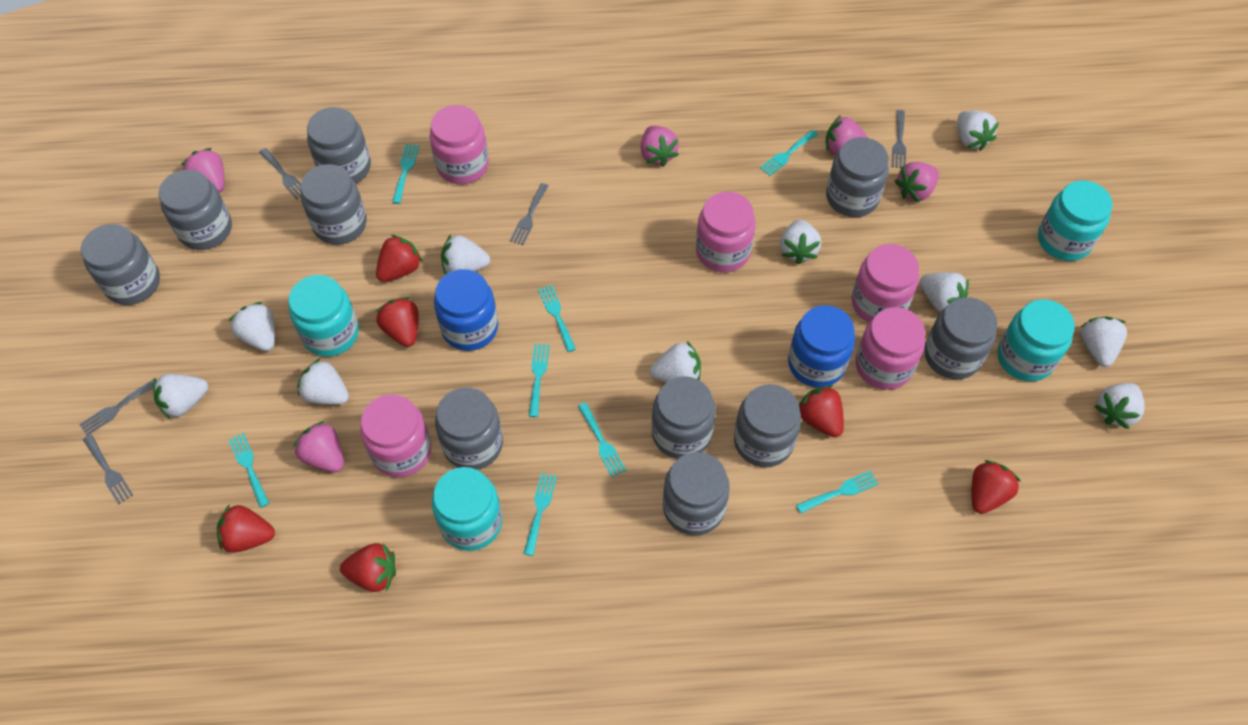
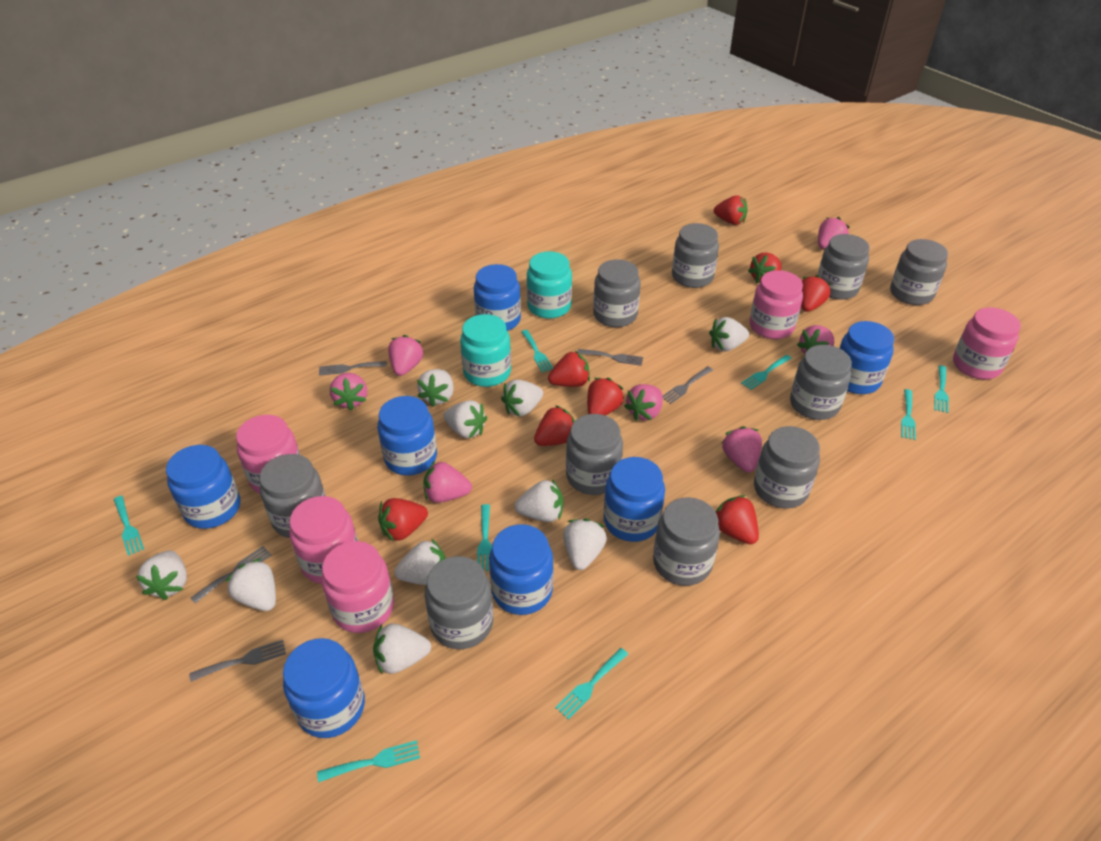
blue jar: [434,269,498,351] [788,305,855,388] = 2 -> [166,445,240,529] [283,638,365,738] [377,396,437,476] [474,264,521,331] [489,524,553,615] [604,457,665,542] [840,321,894,394] = 7
pink strawberry: [181,148,225,193] [293,421,344,472] [641,126,679,167] [826,115,868,155] [895,162,939,202] = 5 -> [330,373,367,411] [388,335,424,376] [423,461,472,503] [624,384,663,421] [722,426,762,473] [797,325,834,354] [818,217,850,249] = 7
red strawberry: [217,504,275,553] [340,543,396,592] [376,235,423,282] [376,297,419,347] [799,385,844,437] [972,460,1021,514] = 6 -> [378,498,428,542] [534,405,575,446] [548,351,590,387] [587,378,624,415] [714,196,748,225] [716,495,759,544] [748,252,781,284] [801,275,831,312] = 8
turquoise jar: [289,275,359,357] [432,467,502,551] [998,299,1075,382] [1038,180,1113,261] = 4 -> [460,314,511,387] [527,251,572,319] = 2

